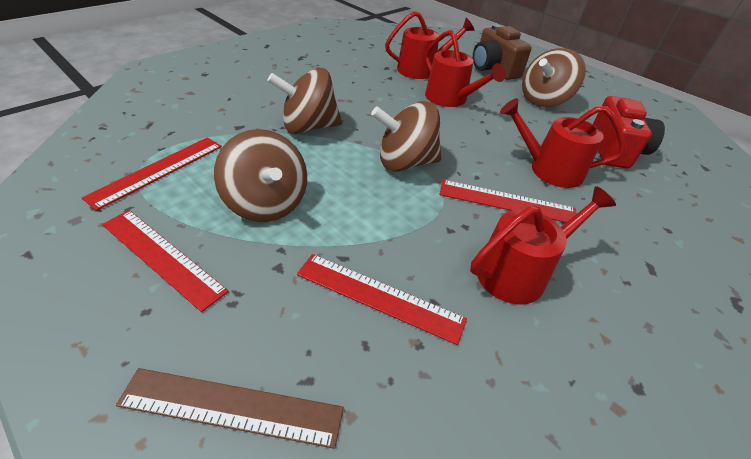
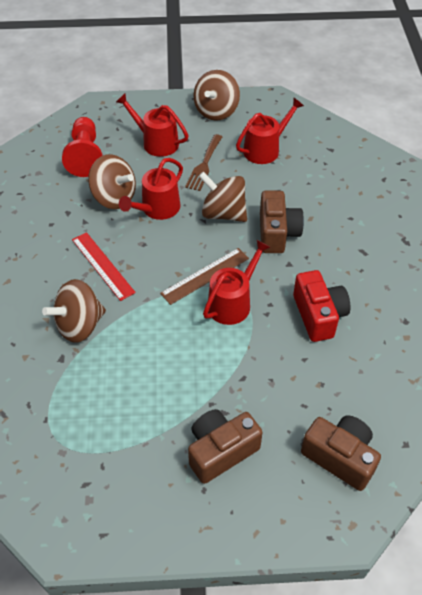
brown camera: [473,24,532,80] = 1 -> [188,409,263,484] [260,191,304,253] [301,415,381,491] = 3
brown fork: none = 0 -> [185,134,222,191] = 1
red pawn: none = 0 -> [62,117,103,177] = 1
red ruler: [82,137,222,211] [102,210,229,312] [297,254,467,345] [439,180,577,222] = 4 -> [72,232,136,301] = 1

